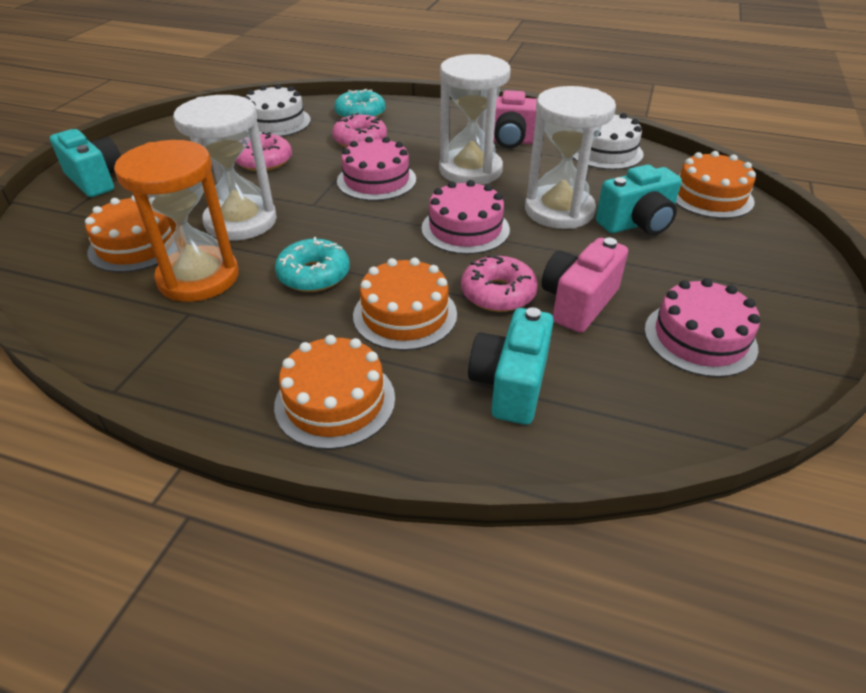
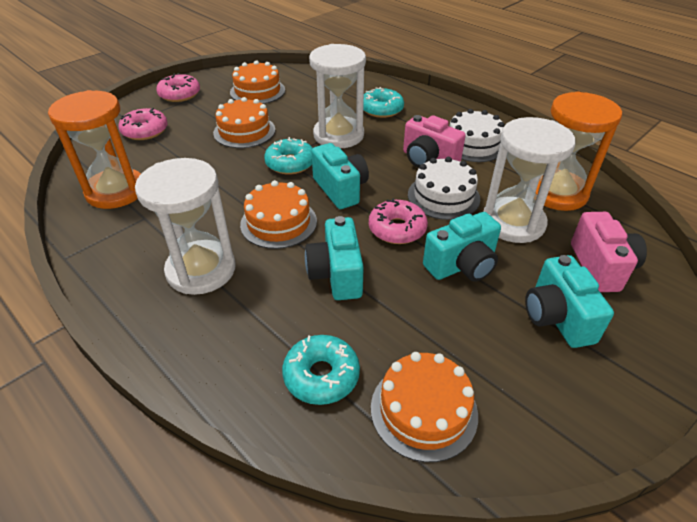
orange hourglass: [114,140,239,302] = 1 -> [48,90,141,209] [536,91,622,211] = 2
pink cake: [337,137,416,201] [422,180,510,254] [644,278,760,377] = 3 -> none = 0
turquoise camera: [50,129,121,197] [468,307,554,425] [596,164,682,235] = 3 -> [305,216,364,300] [312,143,369,209] [423,212,501,282] [525,255,614,348] = 4
turquoise donut: [275,237,350,292] [334,89,385,118] = 2 -> [264,137,312,175] [282,335,360,405] [363,87,404,118] = 3

